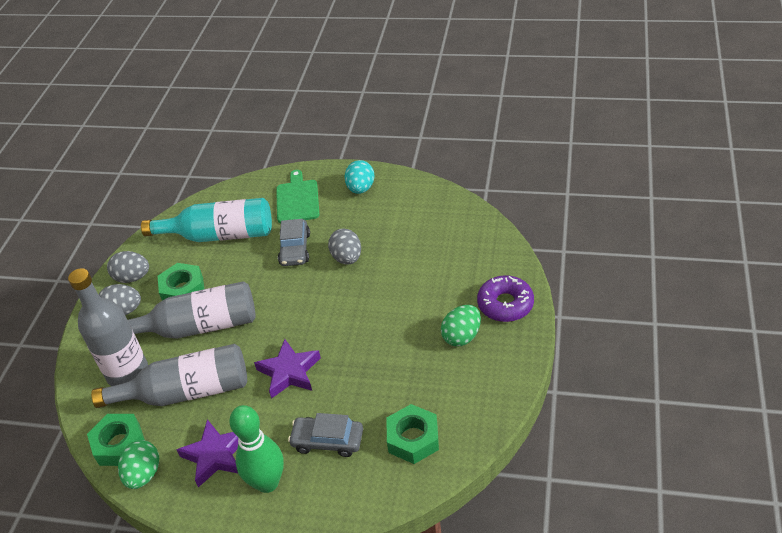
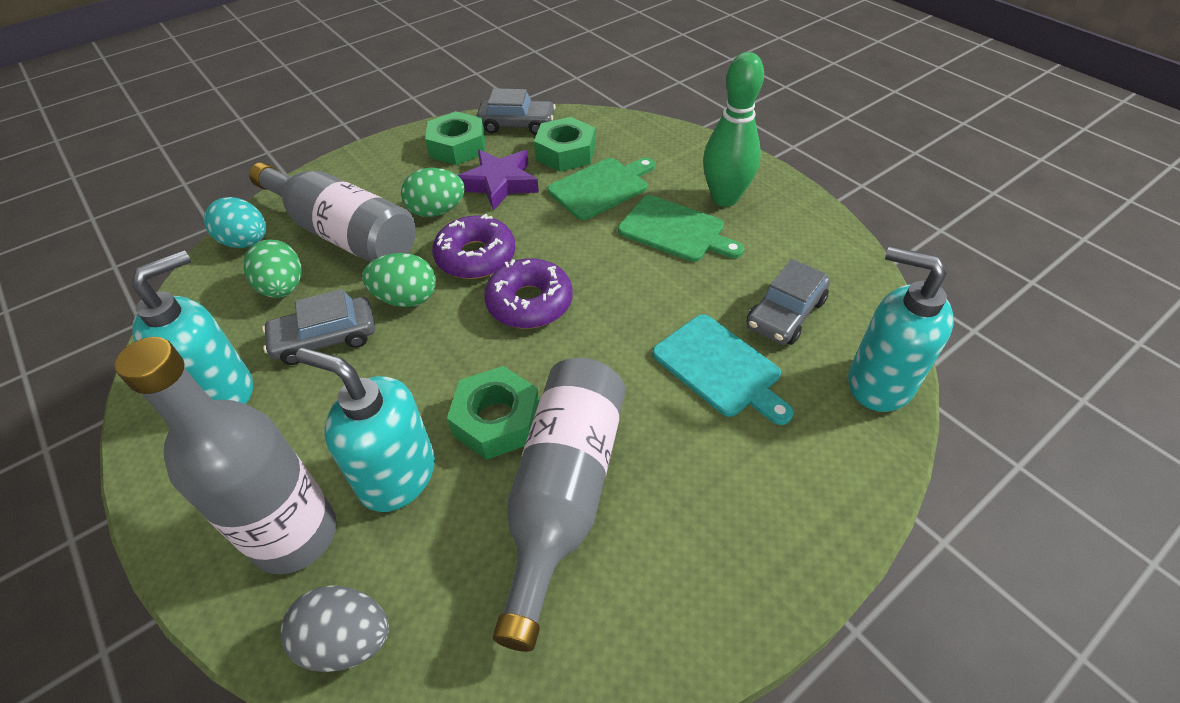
green cutting board: [276,170,320,223] = 1 -> [548,158,655,220] [618,195,744,262] = 2
green egg: [118,440,159,489] [441,305,481,346] = 2 -> [243,239,302,298] [362,253,436,307] [401,168,465,217] = 3
grey car: [278,219,310,266] [288,413,363,457] = 2 -> [262,289,375,365] [476,88,556,135] [746,259,830,345] = 3
grey egg: [99,284,141,315] [107,251,149,283] [328,229,361,265] = 3 -> [280,586,389,672] = 1
purple donut: [477,276,534,322] = 1 -> [432,214,515,279] [484,258,573,328] = 2
purple star: [176,419,238,487] [254,339,321,399] = 2 -> [458,150,539,211] = 1
turquoise bottle: [141,198,272,242] = 1 -> none = 0
turquoise cutting board: none = 0 -> [652,314,794,425] = 1
turquoise soap dispenser: none = 0 -> [132,250,253,404] [296,348,435,512] [848,246,954,412] = 3

